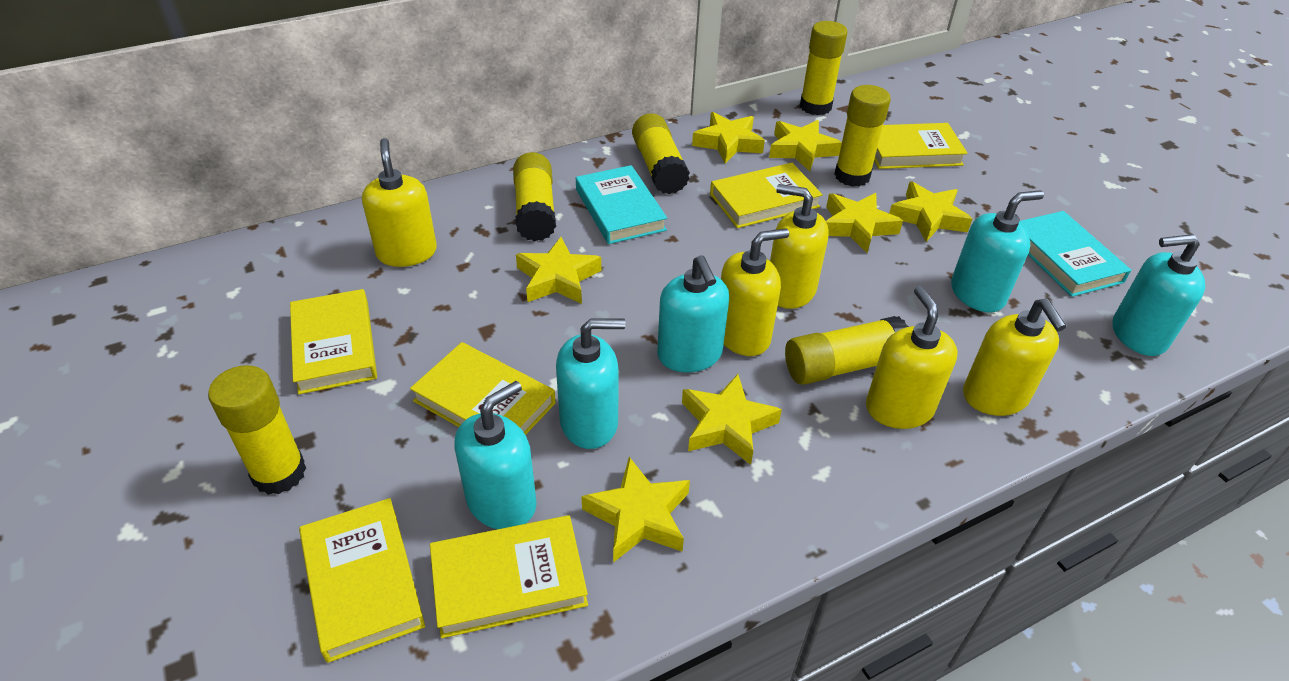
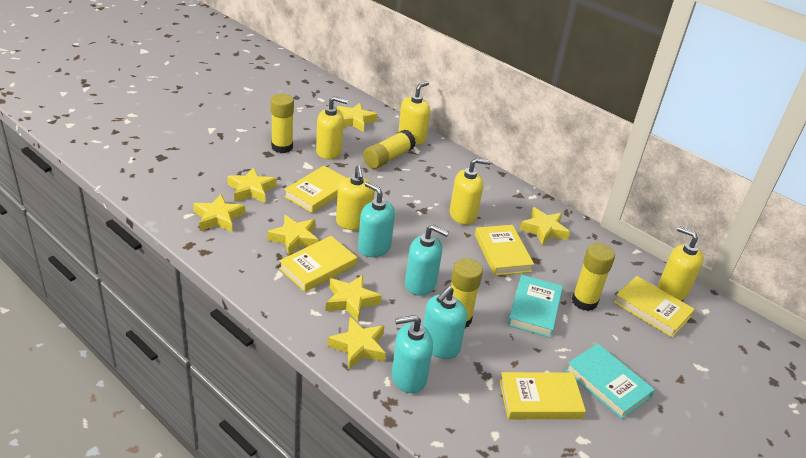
turquoise soap dispenser: [454,381,537,529] [556,318,625,449] [657,255,729,373] [951,190,1044,313] [1112,234,1205,356] = 5 -> [358,182,395,257] [392,315,433,393] [405,225,449,296] [423,286,467,359] = 4
yellow book: [290,289,377,394] [299,498,425,663] [410,342,556,435] [430,515,588,638] [710,163,823,228] [874,123,968,169] = 6 -> [279,236,357,292] [284,166,346,213] [475,225,534,276] [499,372,586,419] [614,276,695,338] = 5
yellow glue stick: [208,365,306,495] [513,152,556,241] [632,113,690,194] [785,316,909,385] [800,21,847,115] [834,85,891,187] = 6 -> [271,94,294,153] [363,130,416,169] [451,258,483,328] [572,243,615,311] = 4

